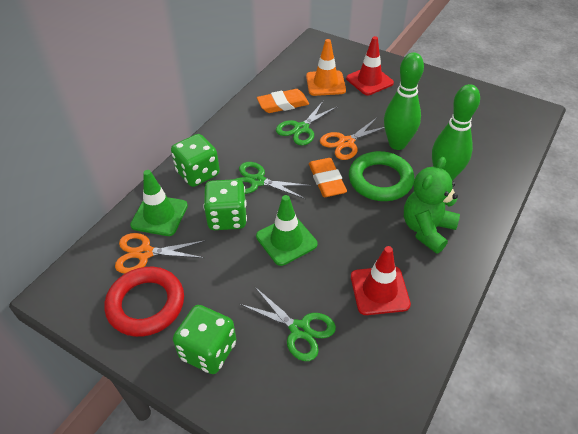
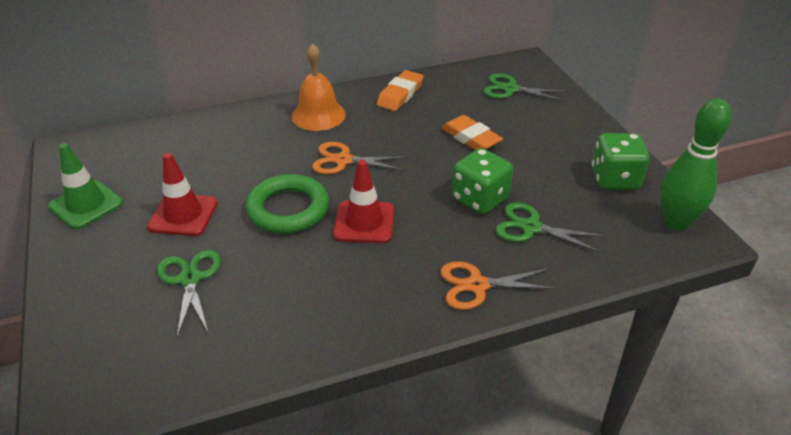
green bowling pin: [384,52,424,150] [432,84,480,181] = 2 -> [661,99,731,231] = 1
green dice: [171,134,220,187] [173,305,236,374] [203,179,247,230] = 3 -> [452,148,513,214] [592,133,650,190] = 2
green teddy bear: [404,157,460,254] = 1 -> none = 0
green traffic cone: [130,170,188,236] [256,195,318,266] = 2 -> [48,143,123,229] = 1
orange bell: none = 0 -> [292,43,346,131] = 1
orange traffic cone: [306,39,346,96] = 1 -> none = 0
red ring: [105,267,184,337] = 1 -> none = 0

